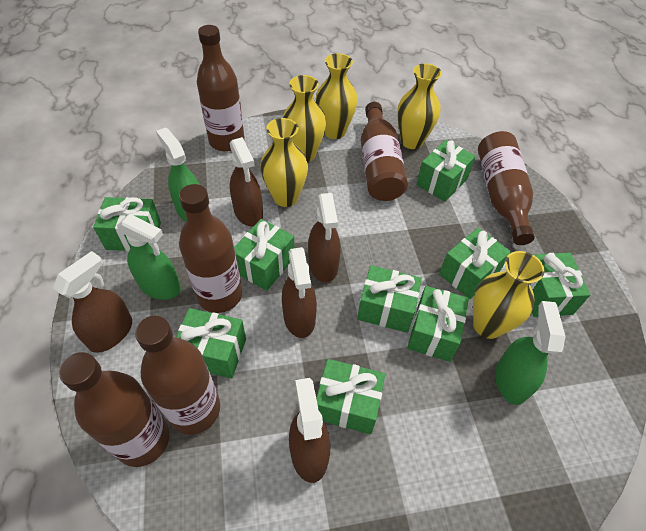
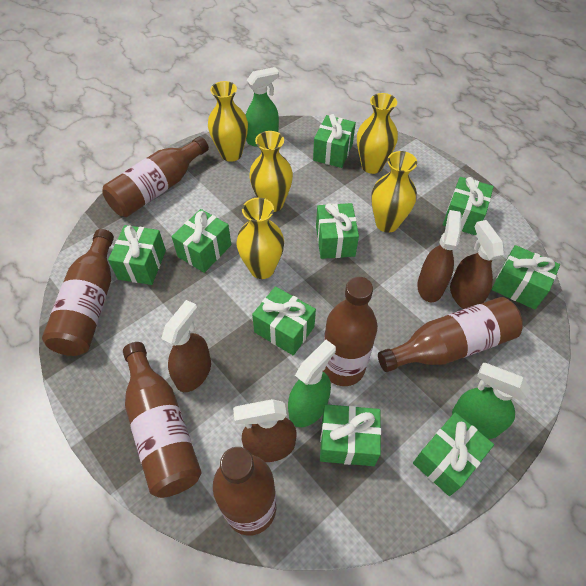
brown spray bottle: [53,251,132,353] [230,137,263,226] [282,247,317,338] [289,378,330,483] [308,193,341,282] = 5 -> [161,300,211,392] [233,399,296,462] [417,210,461,302] [450,220,504,309] = 4

